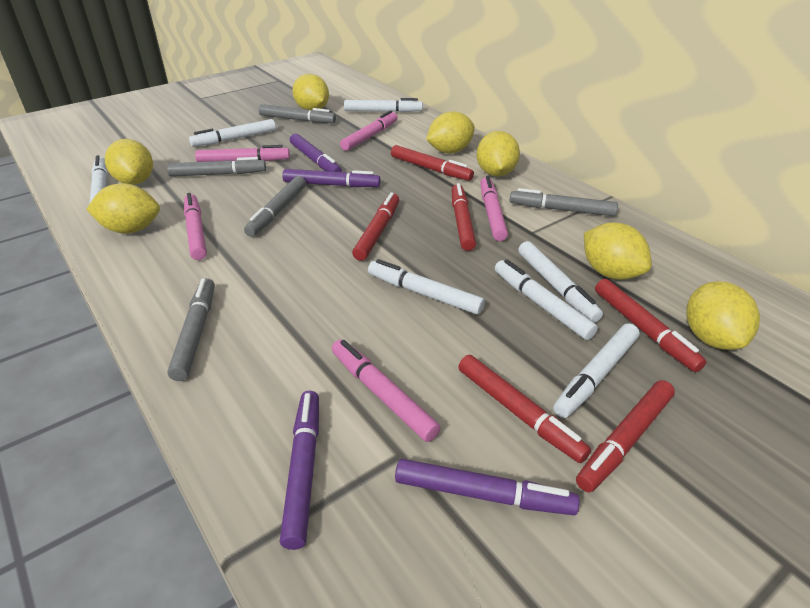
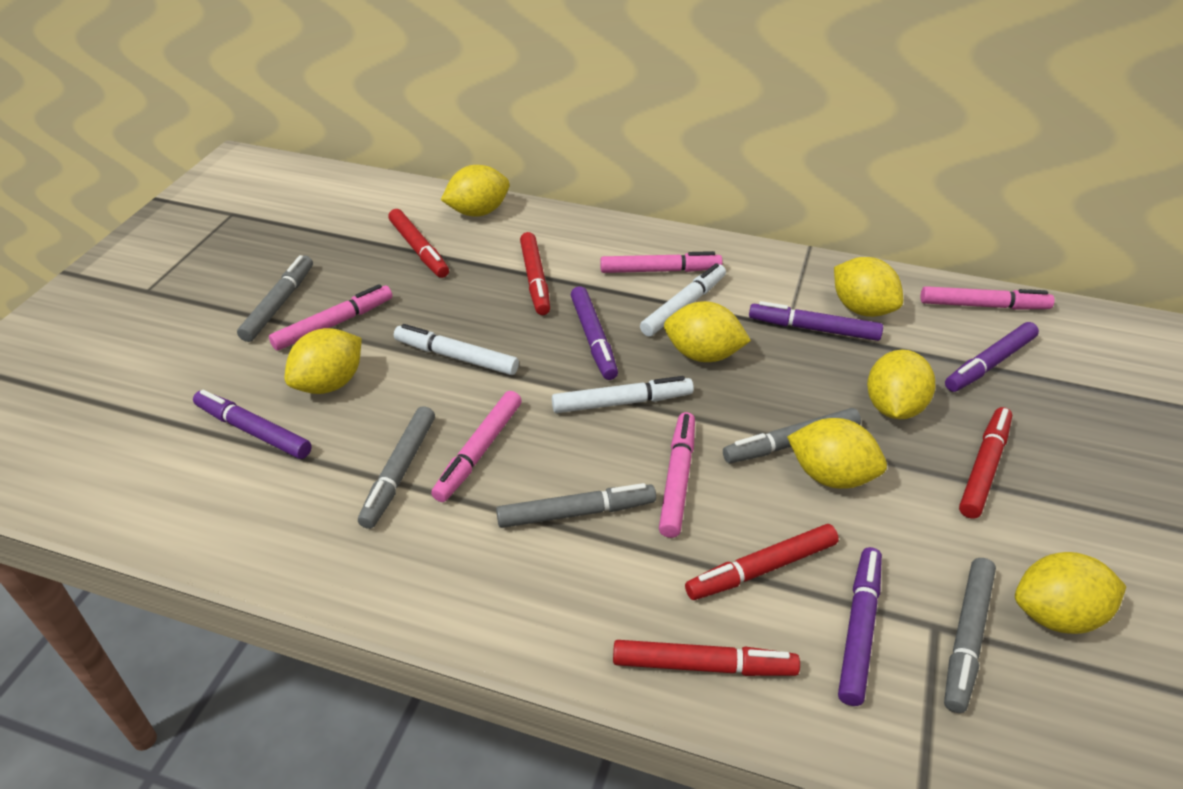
purple marker: [280,391,319,550] [282,169,381,187] [290,134,342,172] [395,459,580,515] = 4 -> [193,390,312,459] [571,286,618,380] [749,301,883,341] [838,547,882,706] [945,322,1039,392] = 5
red marker: [352,192,399,261] [391,145,474,181] [452,183,476,251] [458,355,591,463] [576,380,675,492] [595,279,706,372] = 6 -> [388,209,449,278] [520,232,550,315] [613,640,800,676] [685,524,839,600] [959,407,1012,519] = 5
white marker: [90,155,108,203] [189,119,276,147] [344,98,423,112] [368,259,485,315] [495,259,598,340] [518,241,603,322] [553,323,639,418] = 7 -> [394,324,519,375] [552,376,694,413] [640,263,726,336] = 3

